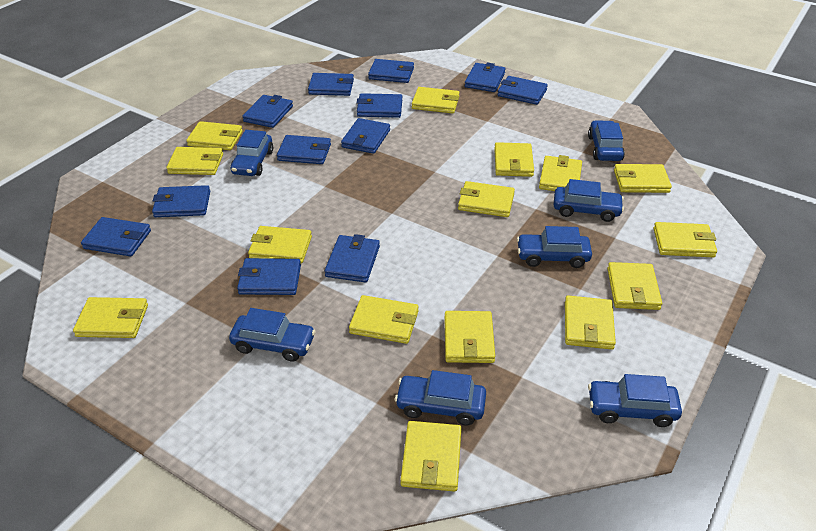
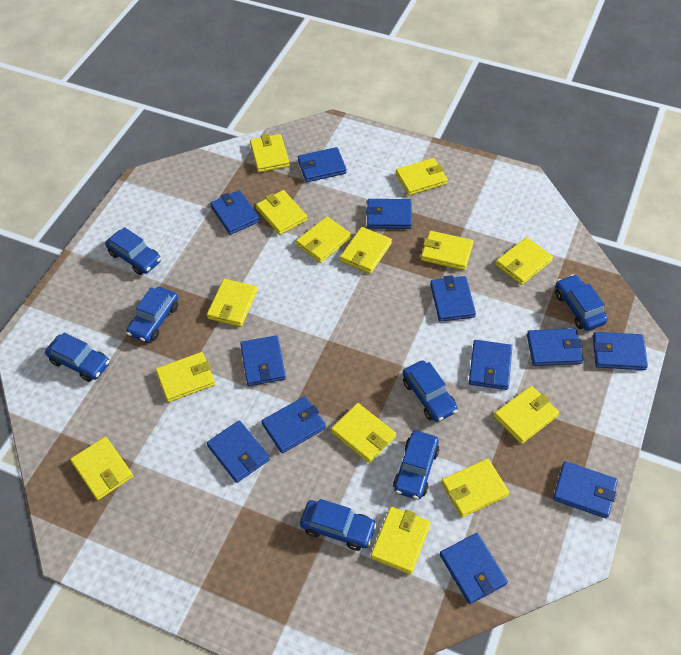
yellow wallet: [73,297,148,338] [166,147,223,175] [186,121,243,150] [248,226,312,263] [349,295,419,344] [401,421,461,492] [412,87,460,113] [444,311,495,363] [458,181,515,217] [494,142,534,177] [539,155,582,191] [565,296,616,350] [607,262,662,310] [614,164,672,193] [653,222,717,257] = 15 -> [70,437,133,500] [156,352,215,402] [207,279,258,327] [250,134,290,172] [256,190,308,235] [296,216,351,263] [331,403,396,463] [340,227,392,274] [371,506,431,574] [396,158,448,196] [421,231,473,270] [441,458,509,518] [494,386,559,444] [496,237,553,285] = 14

